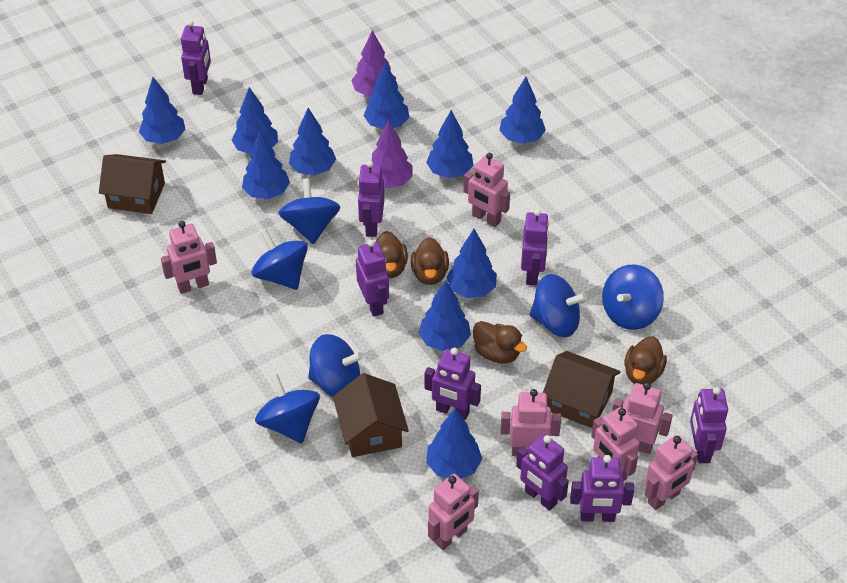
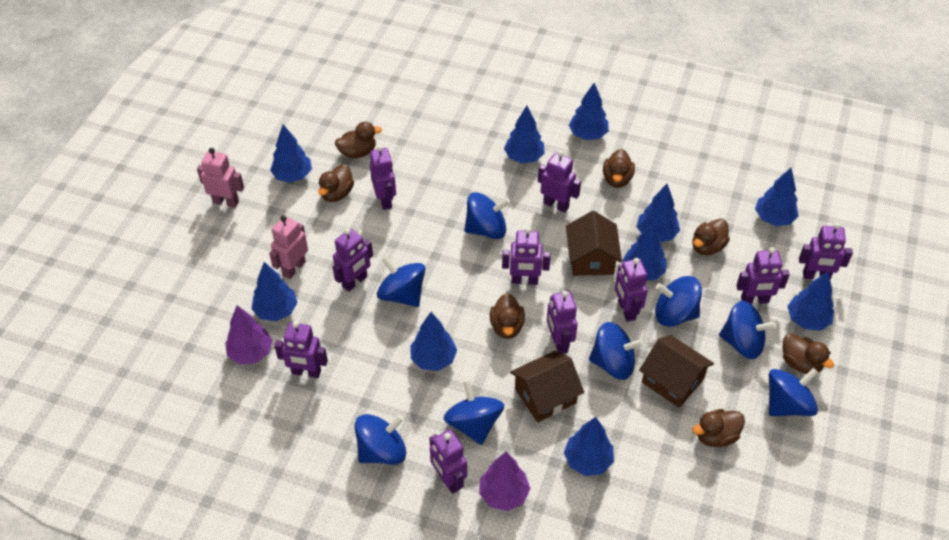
blue spinning top: [252,229,308,290] [255,374,320,443] [279,178,340,244] [308,334,363,397] [530,274,587,337] [602,264,664,330] = 6 -> [355,414,406,465] [377,256,426,307] [443,380,504,445] [464,192,510,239] [589,322,644,380] [655,276,702,327] [719,301,777,359] [769,368,819,416] = 8
brown duck: [376,231,408,278] [411,237,449,285] [473,321,527,364] [624,336,667,385] = 4 -> [318,164,354,202] [335,122,382,159] [490,293,525,339] [603,149,635,188] [692,409,745,447] [693,219,730,255] [783,333,834,374] = 7
pink robot: [161,221,217,294] [428,474,479,550] [463,153,510,227] [501,389,561,456] [591,407,640,481] [612,382,673,454] [645,435,698,510] = 7 -> [197,148,244,208] [269,215,308,279] = 2
purple robot: [181,20,211,95] [356,240,389,317] [358,161,384,237] [425,348,481,420] [516,434,569,511] [521,209,549,285] [570,455,634,522] [690,387,728,463] = 8 -> [274,321,328,378] [333,229,373,292] [370,146,396,210] [429,429,467,494] [502,227,551,285] [538,151,581,213] [547,291,578,354] [615,258,648,322] [736,247,790,304] [799,223,853,279] = 10

